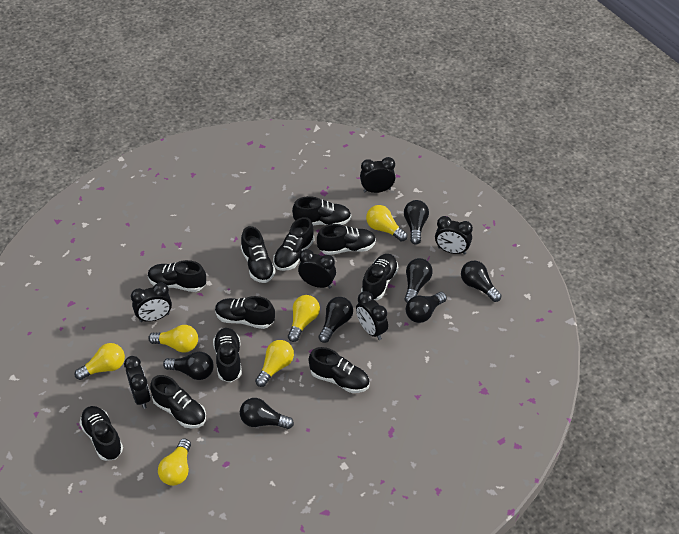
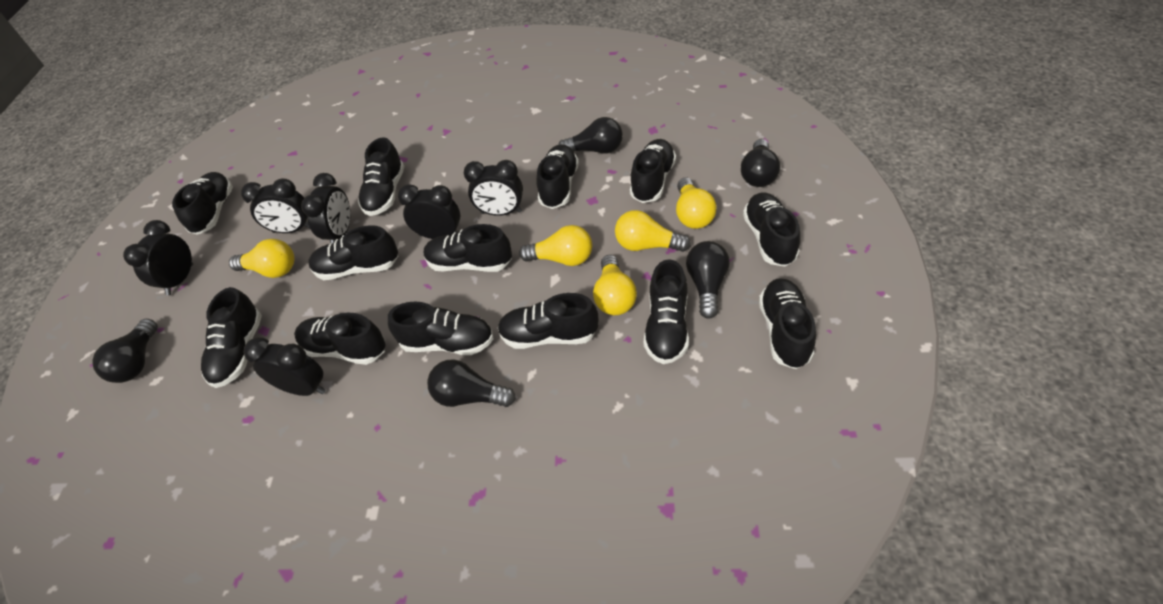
black light bulb: [163,352,214,380] [240,398,294,429] [318,297,353,343] [404,200,429,245] [404,258,433,303] [406,292,447,323] [461,261,501,302] = 7 -> [92,319,158,383] [427,359,516,407] [558,117,623,154] [686,241,730,319] [741,139,780,187] = 5
black shoe: [79,406,123,461] [148,260,206,292] [150,375,206,428] [213,328,242,382] [215,296,275,329] [241,226,275,283] [273,217,314,271] [292,196,351,225] [309,347,370,393] [317,224,376,255] [361,254,398,300] = 11 -> [172,172,233,235] [201,287,262,388] [294,313,386,365] [308,225,398,280] [358,137,404,216] [388,302,494,355] [424,224,512,272] [498,293,599,349] [537,144,579,209] [630,139,676,203] [644,259,689,364] [743,193,800,267] [759,278,816,369] = 13
yellow light bulb: [74,343,125,380] [148,325,198,353] [158,439,191,486] [255,340,294,387] [288,295,320,342] [366,205,407,242] = 6 -> [229,239,294,278] [519,225,592,266] [593,255,637,315] [615,210,691,252] [676,178,717,229] = 5

